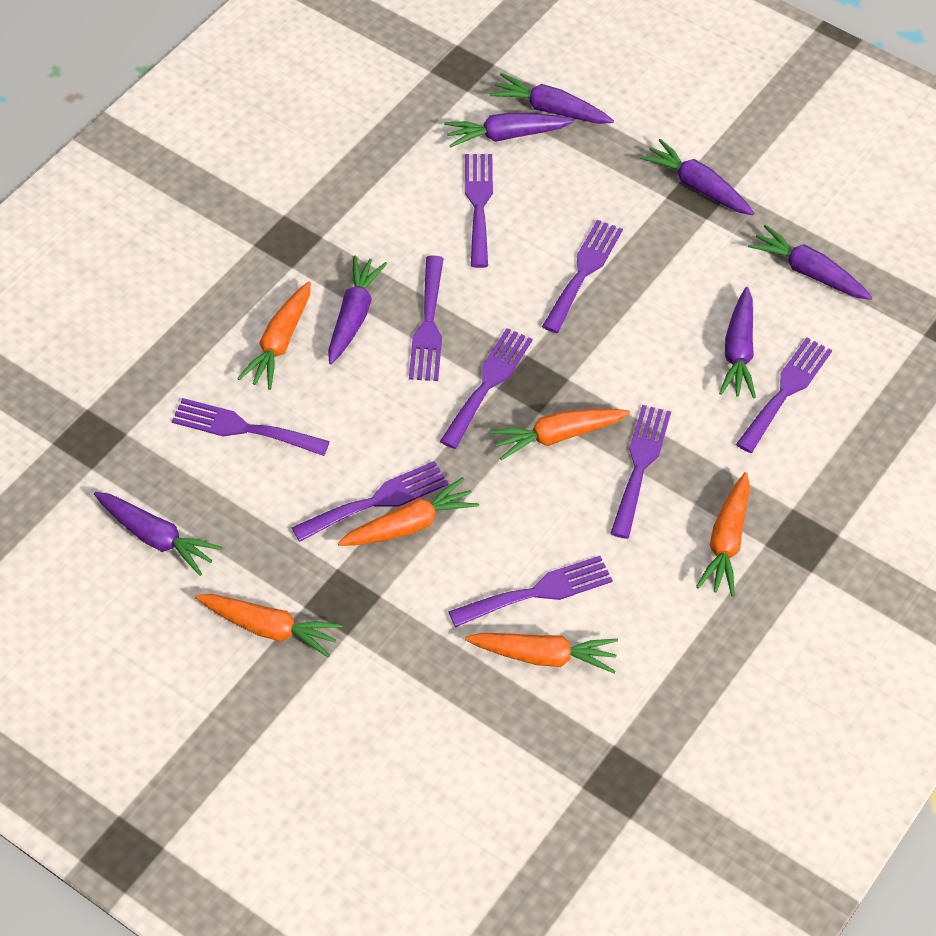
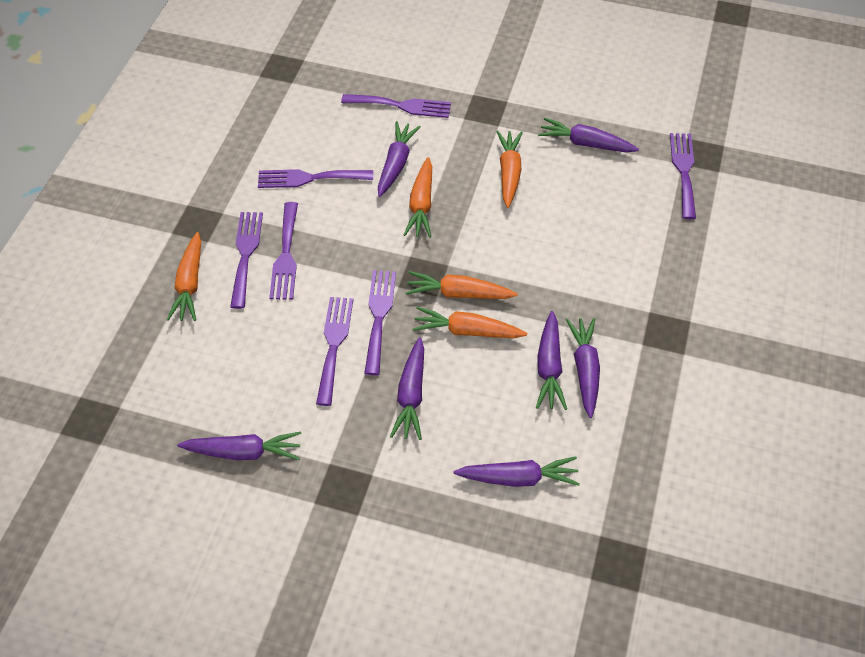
orange carrot: [195,594,342,658] [237,282,311,390] [338,477,479,546] [465,633,618,673] [489,409,630,460] [696,472,750,597] = 6 -> [167,232,201,321] [404,157,432,238] [405,271,518,299] [412,307,527,338] [497,131,523,208] = 5
purple fork: [172,398,330,456] [292,461,449,542] [409,255,444,381] [440,328,533,449] [448,556,613,627] [465,154,493,268] [542,220,623,333] [610,405,671,539] [736,338,832,453] = 9 -> [230,212,263,309] [258,169,373,188] [269,202,298,299] [316,297,353,406] [341,94,451,118] [364,270,396,375] [670,133,696,219] = 7

